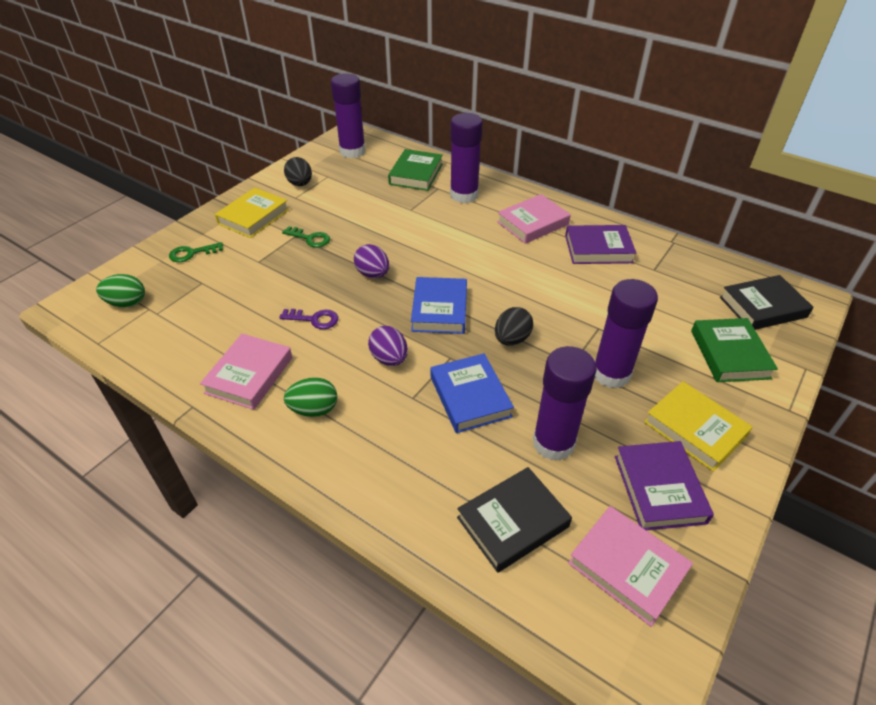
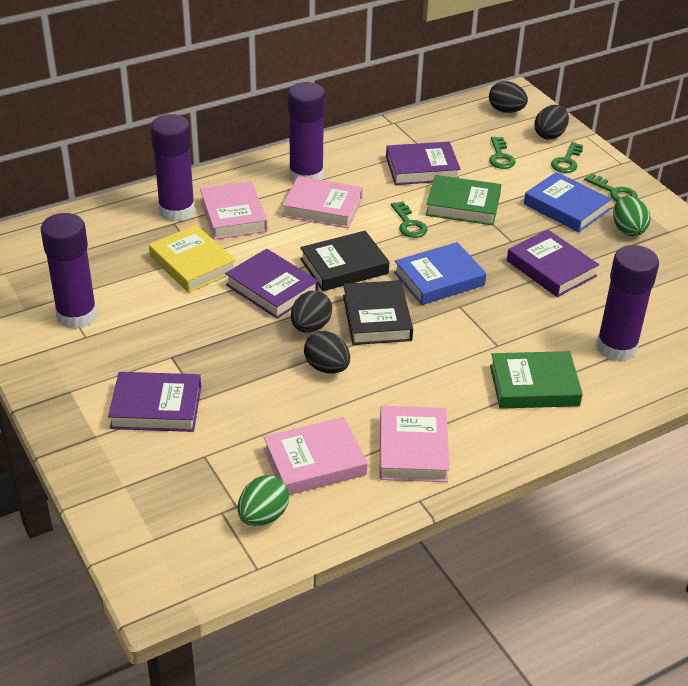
black egg: [284,157,312,186] [495,307,533,345] = 2 -> [291,291,332,333] [304,331,350,374] [489,81,528,113] [534,105,569,139] = 4
green key: [169,242,223,262] [282,226,330,247] = 2 -> [391,201,428,238] [489,137,516,169] [551,142,583,173] [584,174,638,201] = 4
pink book: [200,334,292,410] [497,194,571,244] [568,506,693,627] = 3 -> [200,181,268,239] [264,417,368,495] [282,176,363,228] [380,406,449,482] = 4
purple book: [565,225,636,264] [615,441,714,530] = 2 -> [108,372,201,432] [225,249,318,319] [386,142,461,185] [507,230,599,297] = 4
purple egg: [354,244,389,278] [368,326,408,366] = 2 -> none = 0
purple key: [279,309,338,329] = 1 -> none = 0
yellow book: [215,188,289,238] [644,381,753,472] = 2 -> [149,225,236,293] = 1

